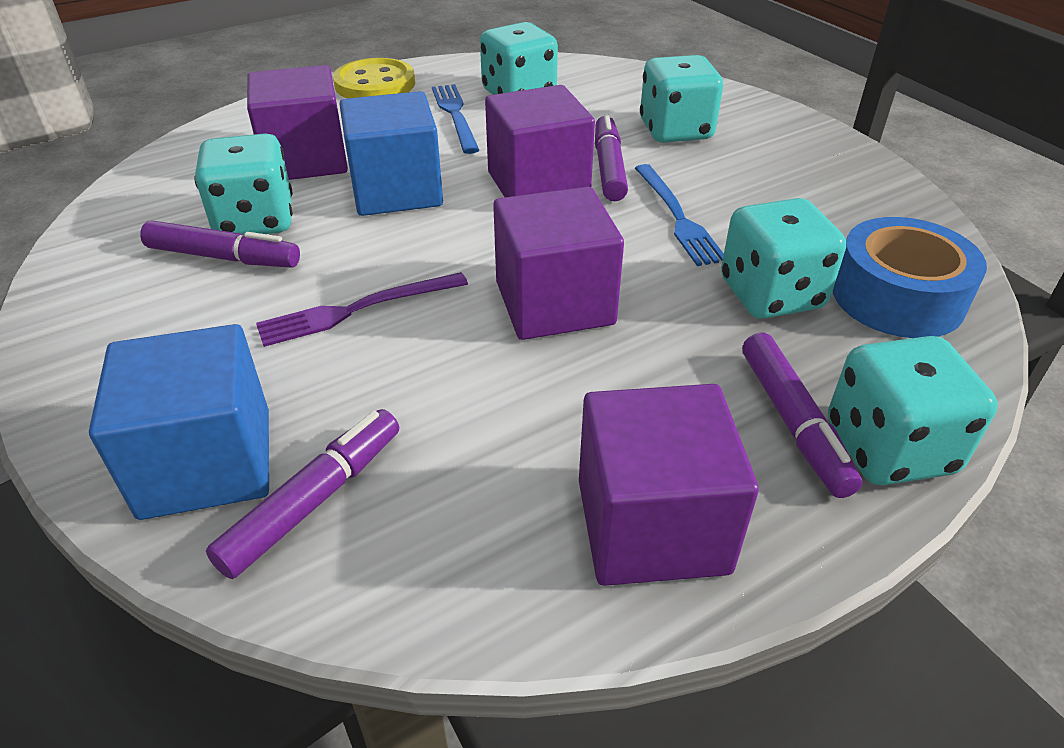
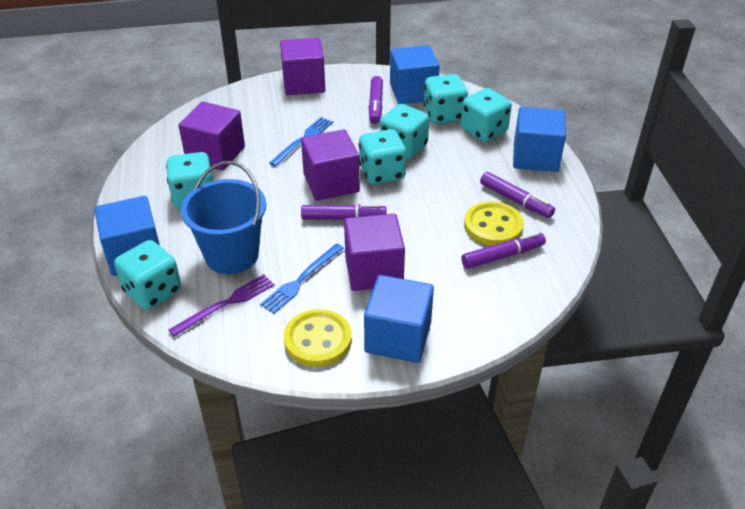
blue bucket: none = 0 -> [181,161,266,274] = 1
blue cube: [89,324,269,520] [340,91,443,216] = 2 -> [94,196,160,276] [364,275,434,363] [390,45,440,104] [513,107,566,172] = 4
blue tape: [833,217,987,338] = 1 -> none = 0
turquoise dice: [195,133,293,235] [480,22,558,95] [640,55,723,143] [721,198,846,319] [828,336,998,485] = 5 -> [114,240,181,310] [166,152,213,209] [359,129,407,185] [380,104,429,159] [423,74,468,124] [461,88,512,142] = 6
yellow button: [333,58,415,98] = 1 -> [284,309,352,367] [464,201,524,246] = 2

